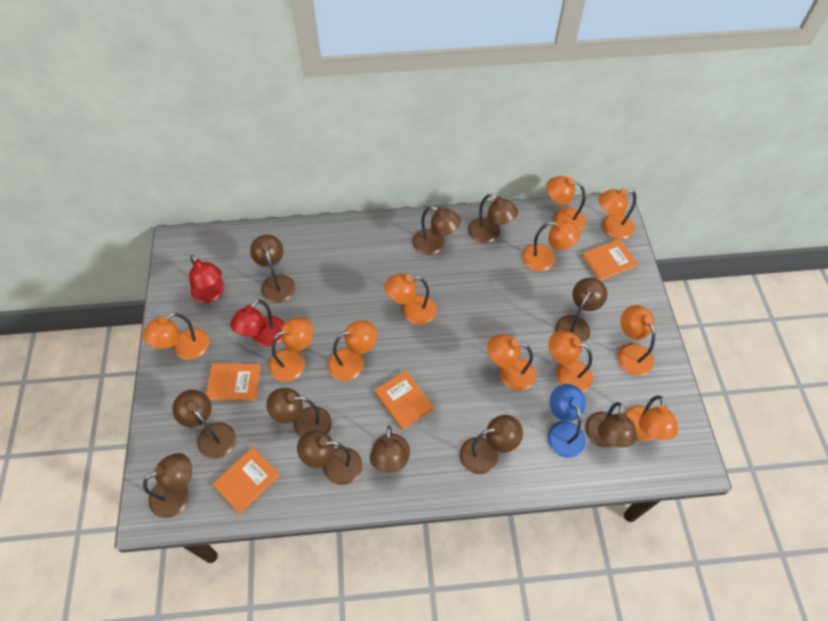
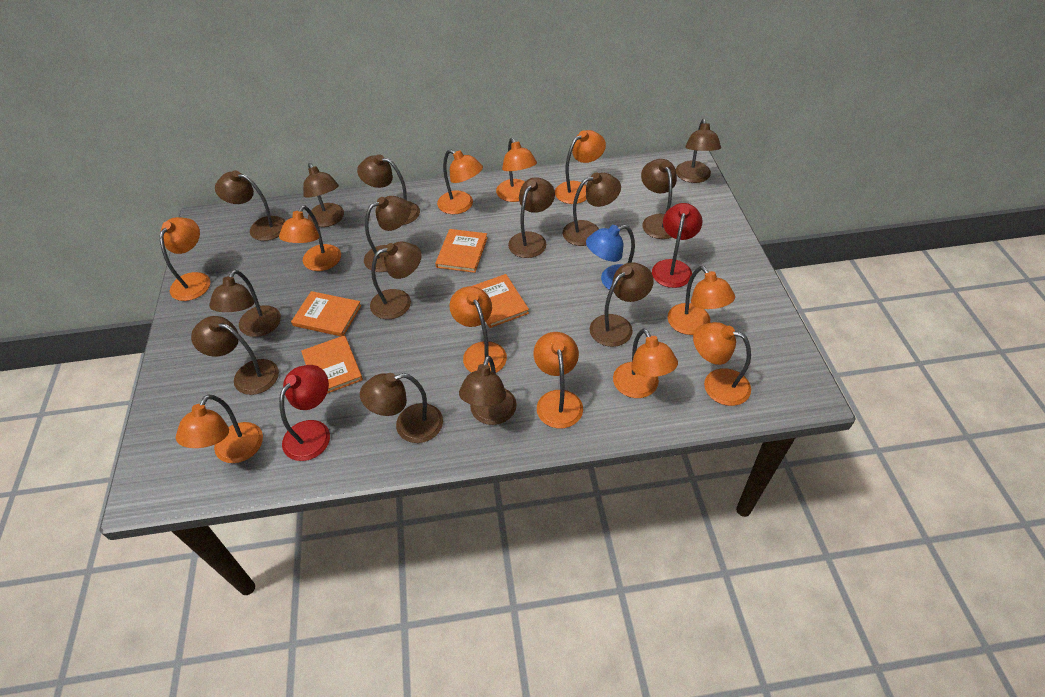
brown lamp: [143,453,192,518] [172,390,236,459] [250,235,295,303] [266,388,332,437] [297,430,362,485] [370,426,410,472] [413,206,461,255] [460,415,523,474] [468,194,518,243] [555,278,607,344] [585,402,637,448] = 11 -> [191,316,279,395] [209,270,281,337] [215,170,285,241] [303,163,344,227] [357,154,420,225] [360,373,443,443] [364,196,411,272] [370,241,422,319] [459,355,517,425] [508,177,555,258] [563,172,621,246] [590,262,654,347] [641,159,677,239] [676,119,721,183] = 14

